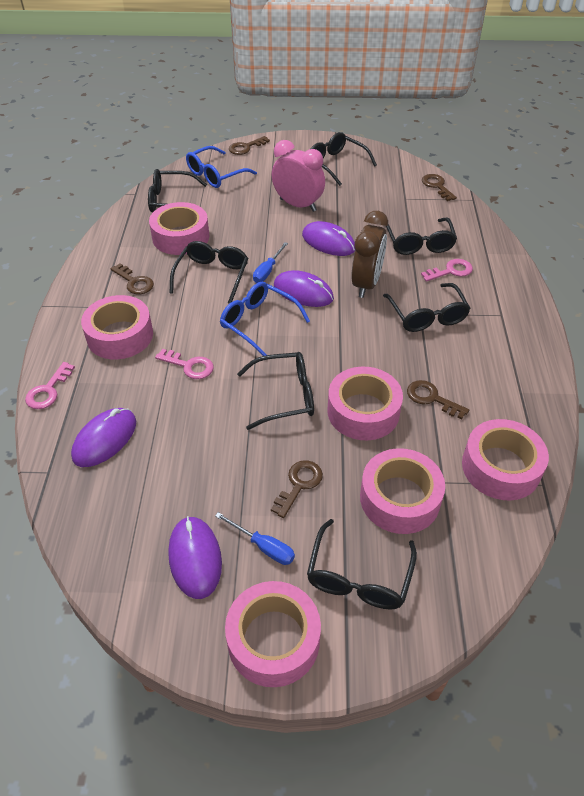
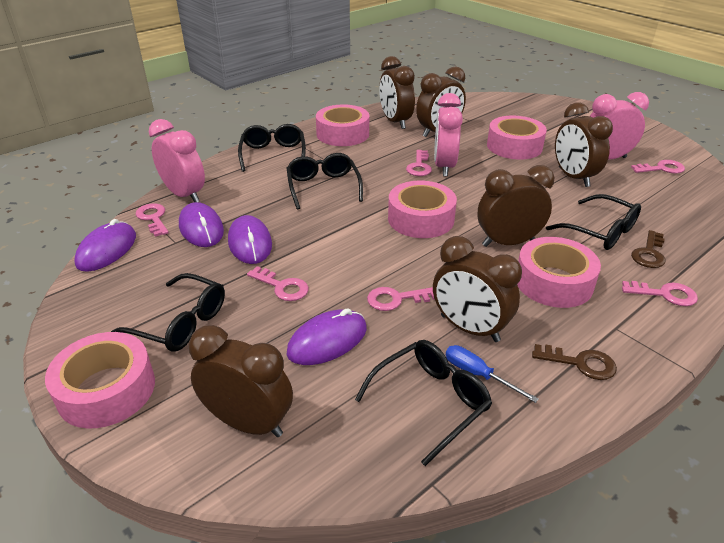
black glasses: [148,169,207,213] [169,241,248,304] [237,352,314,430] [307,519,417,609] [310,132,377,186] [383,283,471,332] [386,218,457,255] = 7 -> [111,273,225,352] [238,124,306,172] [287,153,363,209] [355,340,492,466] [546,194,641,250] = 5
blue glasses: [186,146,257,188] [220,282,310,356] = 2 -> none = 0
blue screwdriver: [215,512,295,565] [253,242,288,283] = 2 -> [446,345,539,403] = 1
brown clock: [351,211,388,298] = 1 -> [189,325,293,437] [379,56,415,129] [416,66,466,137] [433,236,522,342] [477,165,554,247] [555,102,613,187] = 6
brown key: [110,263,154,294] [229,136,270,155] [271,460,323,518] [407,380,469,419] [422,174,457,201] = 5 -> [532,344,617,380] [631,230,666,268] = 2
pink clock: [272,140,325,212] = 1 -> [149,119,205,202] [434,93,463,176] [590,92,649,159] = 3
pink key: [25,362,75,409] [155,349,214,379] [421,259,473,282] = 3 -> [136,203,169,237] [247,266,309,301] [367,287,435,311] [406,150,432,176] [622,281,698,306] [631,160,685,174] = 6
pink tape: [81,295,153,359] [149,202,209,255] [225,581,321,687] [328,367,403,440] [360,448,445,534] [462,419,549,500] = 6 -> [45,332,155,429] [316,105,369,146] [388,181,457,238] [487,116,547,160] [517,237,601,308] = 5

